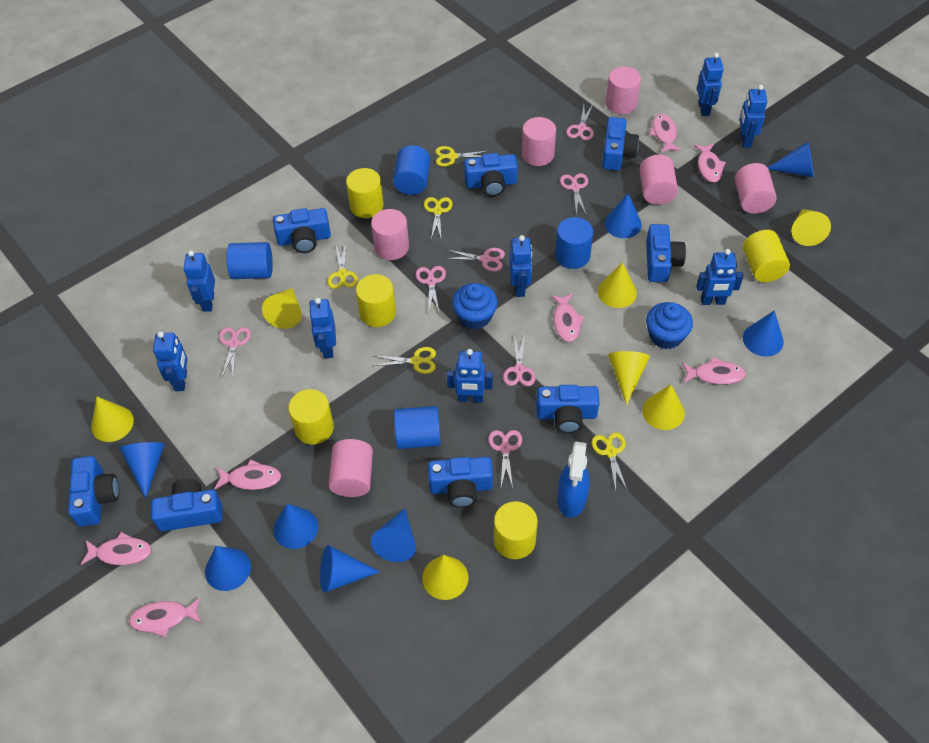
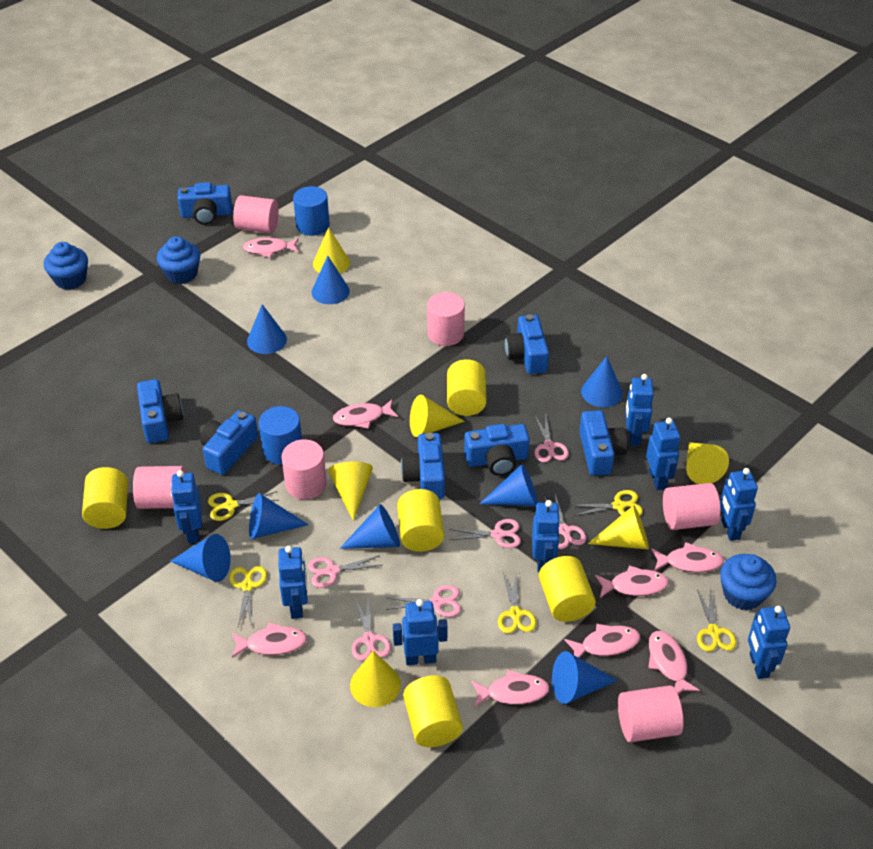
blue camera: [68,456,119,527] [151,479,222,531] [273,208,331,253] [428,457,493,508] [464,153,518,197] [536,385,600,433] [602,117,639,171] [646,224,686,282] = 8 -> [137,379,183,443] [178,182,232,225] [200,410,258,475] [401,433,445,499] [464,424,530,476] [505,314,549,374] [579,410,628,476] = 7
blue cupcake: [452,283,498,330] [646,302,693,349] = 2 -> [44,242,88,290] [157,236,200,284] [720,554,777,610] = 3
blue cylinder: [226,242,273,279] [393,145,430,195] [394,406,441,449] [555,217,593,269] = 4 -> [259,406,302,465] [293,186,330,236] = 2
blue spray bottle: [557,442,590,518] = 1 -> none = 0
pink fish: [81,532,152,565] [129,597,201,638] [214,459,281,490] [551,294,585,342] [649,114,681,153] [682,357,746,385] [694,143,726,183] = 7 -> [232,622,307,658] [243,238,299,258] [333,400,398,429] [471,669,550,707] [564,624,640,658] [595,565,669,598] [648,631,700,694] [651,542,724,572] = 8
pink scissors: [219,327,251,377] [416,266,446,311] [445,248,505,272] [488,430,522,488] [503,335,536,386] [560,173,588,215] [566,104,594,141] = 7 -> [308,555,382,588] [352,597,391,661] [386,585,461,617] [449,519,521,548] [534,414,569,462] [543,494,586,549] = 6
yellow cone: [91,397,134,442] [262,288,302,329] [422,555,469,600] [598,262,637,308] [608,351,650,405] [642,384,685,430] [792,209,831,246] = 7 -> [313,227,350,274] [328,462,373,521] [350,651,401,707] [410,395,465,437] [588,505,649,550] [686,442,729,484] = 6

